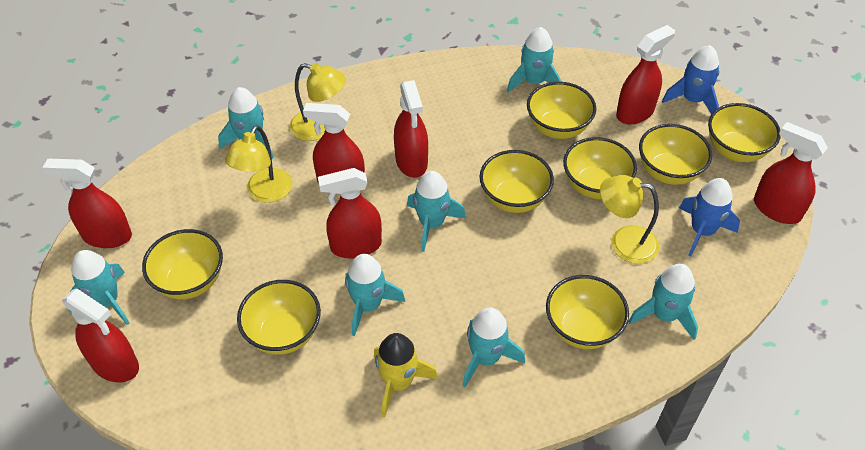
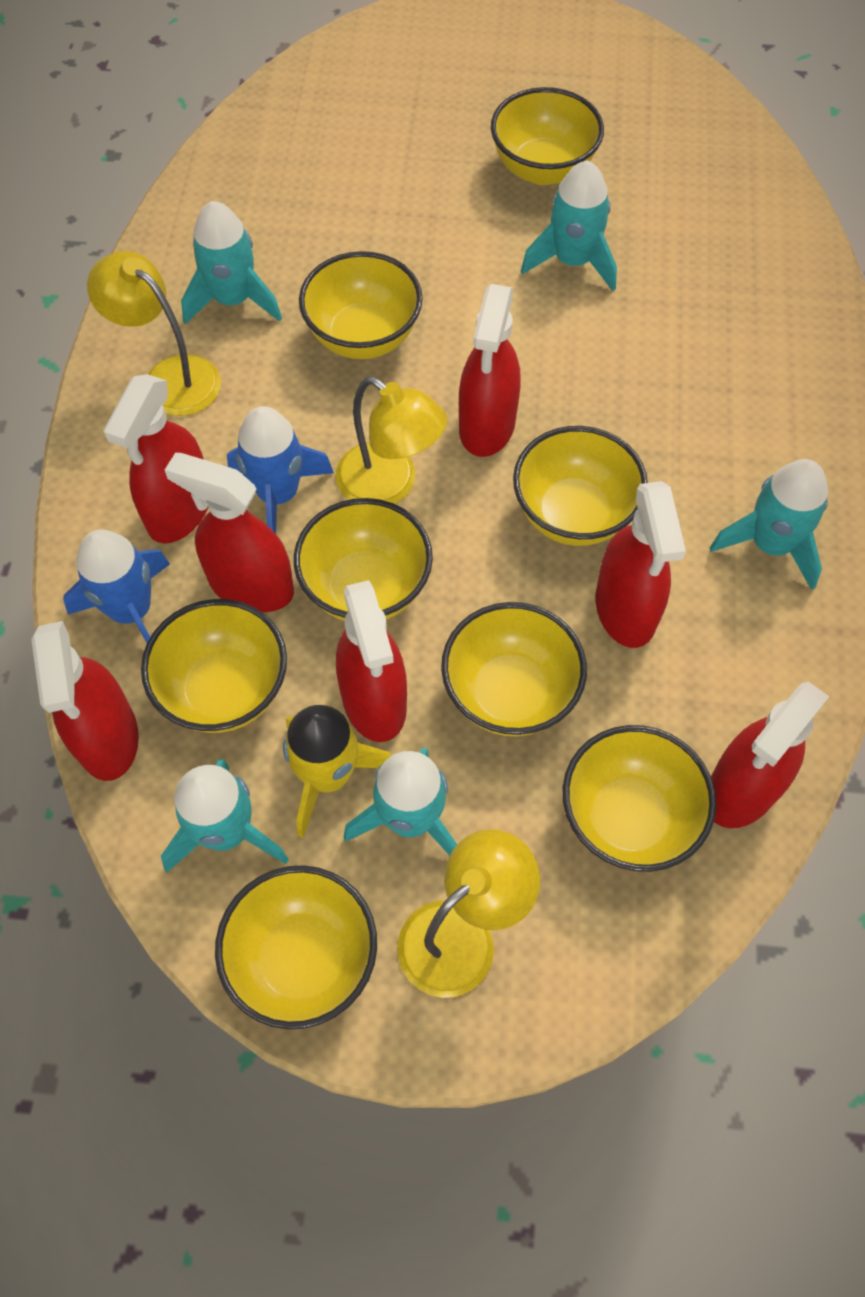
turquoise rocket: [68,250,129,325] [218,87,273,159] [345,254,406,336] [407,171,466,252] [462,308,525,387] [507,27,562,92] [628,264,698,340] = 7 -> [161,759,288,873] [181,201,282,324] [344,748,457,856] [521,160,617,291] [710,459,828,590] = 5

